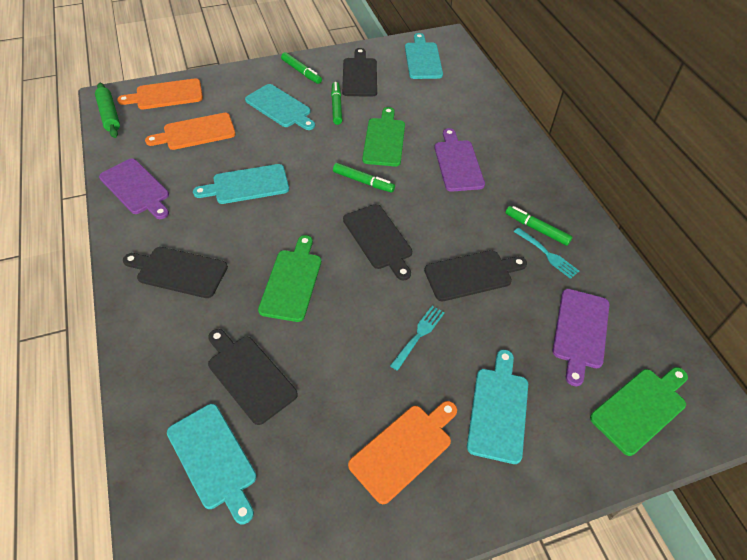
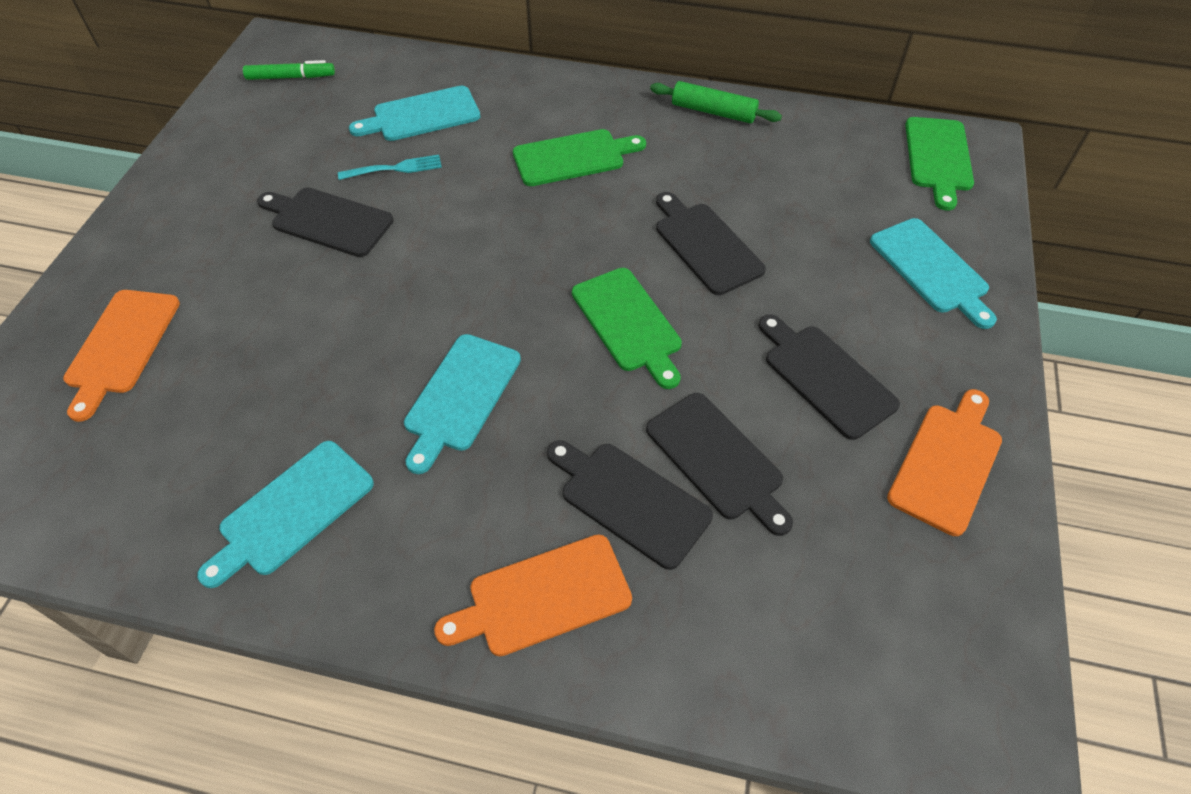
green marker: [281,52,322,84] [331,82,342,125] [333,163,395,193] [505,206,572,246] = 4 -> [243,60,335,80] = 1
purple cutting board: [99,158,169,219] [434,128,485,192] [552,289,610,386] = 3 -> none = 0
turquoise cutting board: [167,404,257,524] [193,164,289,204] [245,84,315,130] [405,33,443,79] [467,350,528,464] = 5 -> [197,441,374,588] [349,86,480,141] [404,334,521,474] [870,218,997,329] = 4
turquoise fork: [390,306,445,371] [514,228,579,279] = 2 -> [338,155,442,180] = 1

